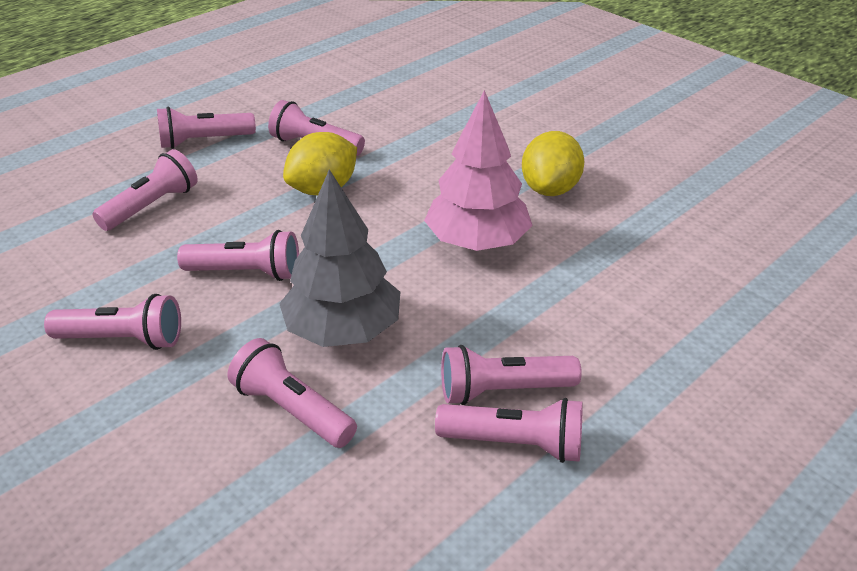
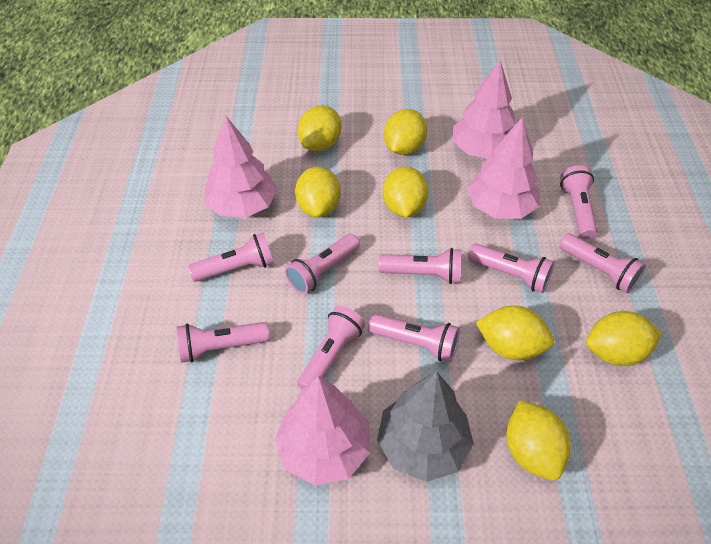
pink flashlight: [44,294,181,350] [92,149,198,231] [157,107,256,149] [177,230,299,281] [228,338,357,448] [268,100,365,156] [435,398,583,463] [441,345,582,405] = 8 -> [177,322,269,363] [188,233,274,282] [285,234,360,294] [297,306,365,390] [368,314,460,362] [378,248,461,284] [468,244,554,293] [559,234,646,293] [560,165,598,239] = 9
pink tree: [424,90,533,251] = 1 -> [204,116,277,218] [275,376,370,486] [453,60,515,159] [467,118,540,219] = 4
yellow lemon: [283,132,357,195] [522,131,585,196] = 2 -> [295,167,341,218] [297,106,341,151] [383,166,429,217] [384,109,427,155] [476,306,554,360] [506,400,571,481] [586,311,662,366] = 7

